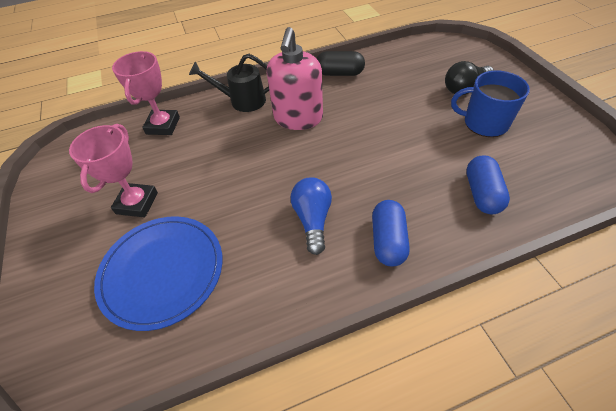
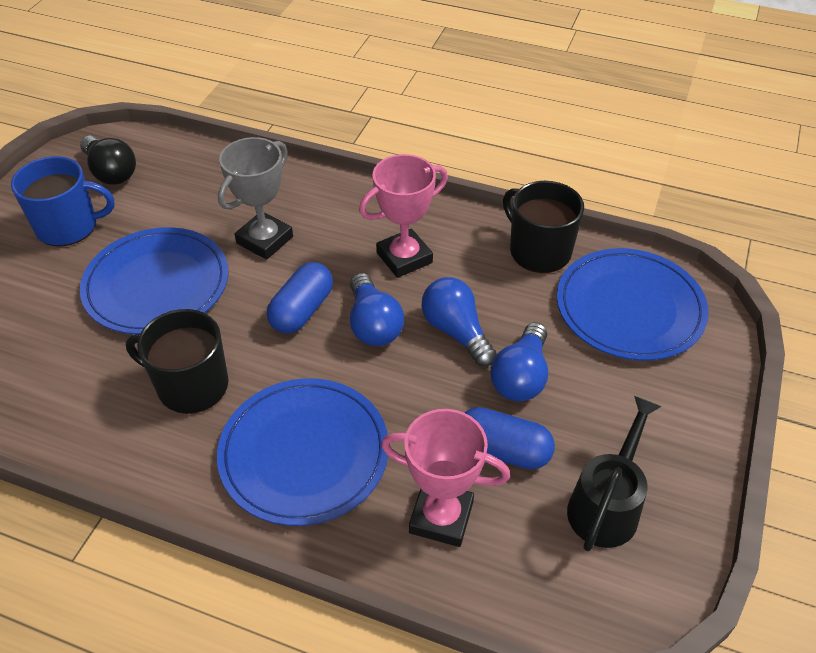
black capsule: [317,51,365,76] = 1 -> none = 0
black mug: none = 0 -> [126,309,228,414] [503,181,584,273] = 2
blue light bulb: [291,177,332,255] = 1 -> [350,273,404,346] [422,277,497,366] [490,322,548,401] = 3
blue plate: [94,216,222,331] = 1 -> [80,227,229,335] [217,378,388,526] [557,248,709,361] = 3
grey trophy: none = 0 -> [218,137,293,260] = 1
pink soap dispenser: [267,27,323,130] = 1 -> none = 0

